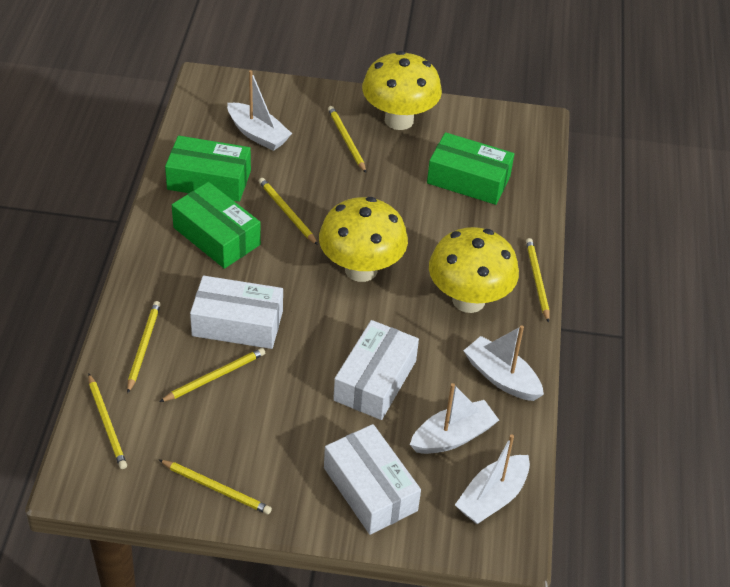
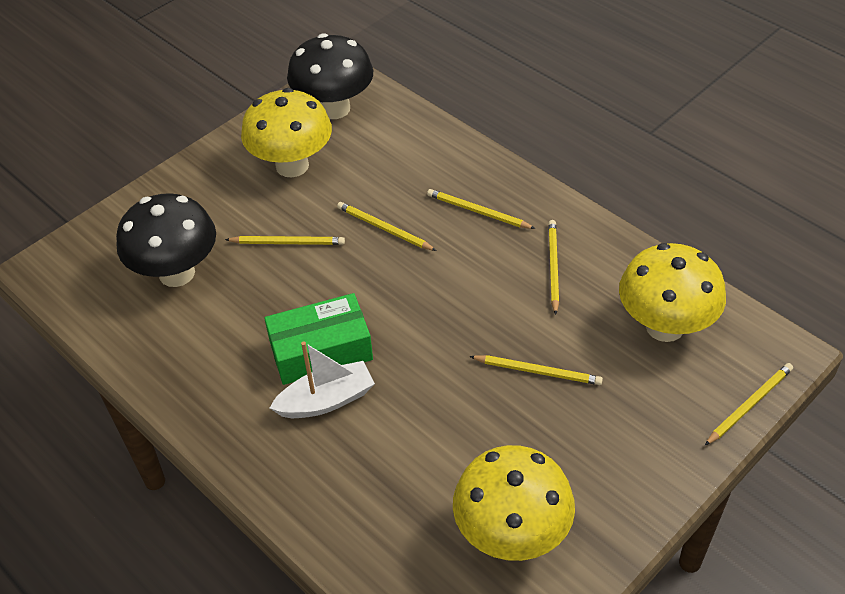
black mushroom: none = 0 -> [116,193,216,287] [287,33,373,119] = 2
green box: [165,136,251,202] [172,182,261,269] [427,132,514,205] = 3 -> [264,293,373,385] = 1
white boat: [227,70,292,151] [410,383,499,454] [455,434,530,524] [464,325,544,401] = 4 -> [270,342,375,418] = 1
white box: [190,276,283,349] [324,424,421,535] [333,320,419,420] = 3 -> none = 0
yellow pencil: [88,374,127,469] [127,301,161,393] [159,460,272,515] [160,348,265,402] [259,178,318,245] [328,106,366,173] [526,238,550,323] = 7 -> [225,236,345,245] [337,202,437,251] [427,189,536,229] [469,355,603,385] [548,220,559,315] [705,363,793,445] = 6

